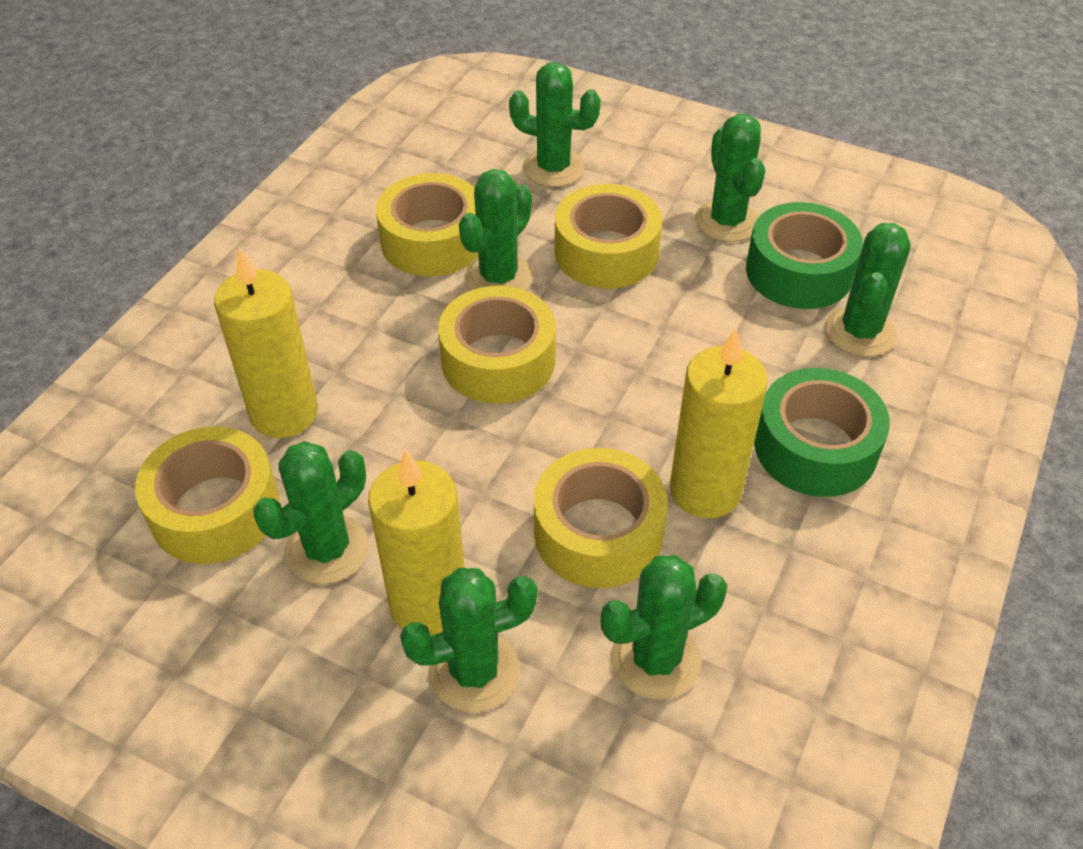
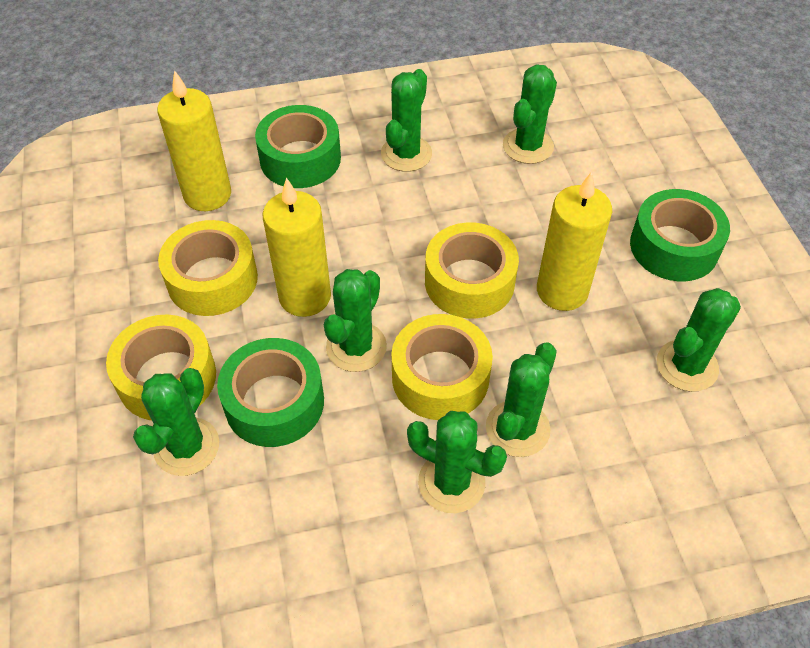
green tape: [746,202,863,309] [754,368,890,497] = 2 -> [217,338,324,447] [255,105,341,188] [630,189,730,281] = 3
yellow tape: [135,426,280,564] [376,173,478,276] [438,286,556,404] [534,448,668,588] [555,184,662,288] = 5 -> [106,314,216,420] [158,220,258,316] [391,314,493,420] [425,222,519,319] = 4

